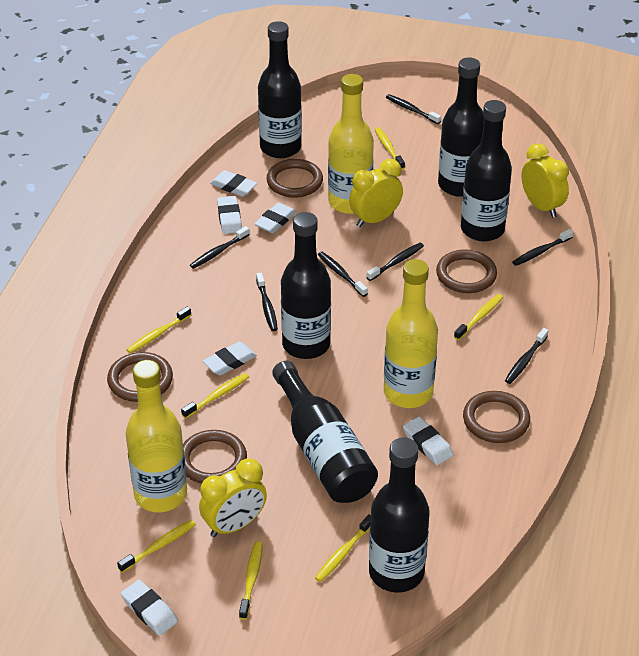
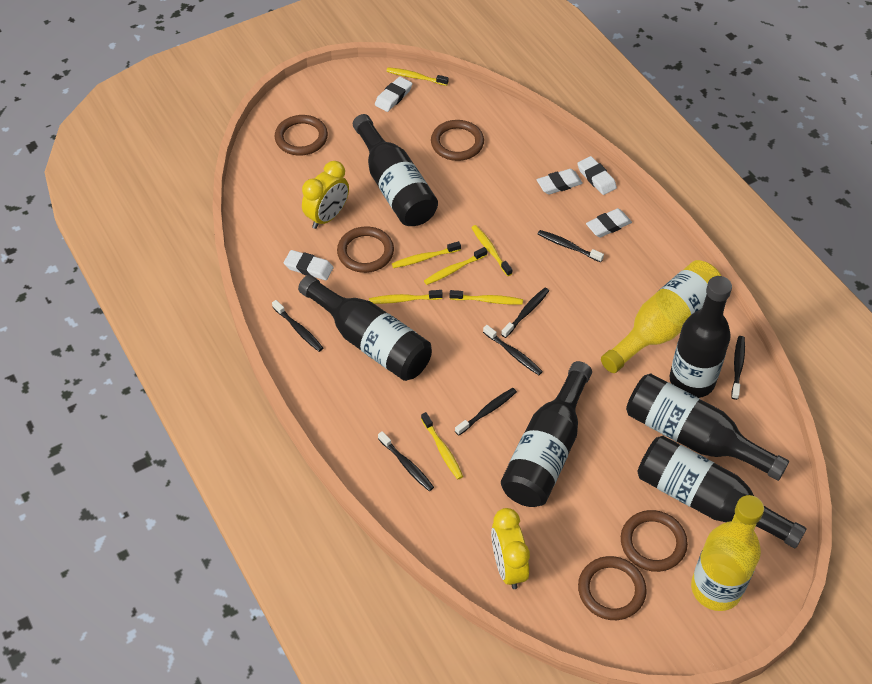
white eraser: [121,580,178,636] [203,342,257,375] [210,170,257,197] [217,196,242,234] [254,203,297,233] [403,417,454,465] = 6 -> [284,250,334,280] [375,77,413,112] [537,169,583,194] [577,156,617,195] [586,208,632,238] = 5
yellow bottle: [126,360,187,512] [328,74,374,214] [384,259,438,408] = 3 -> [601,260,722,373] [691,495,764,611] = 2
yellow clock: [199,458,267,537] [349,159,403,227] [521,143,569,218] = 3 -> [302,161,349,229] [491,508,530,589] = 2

